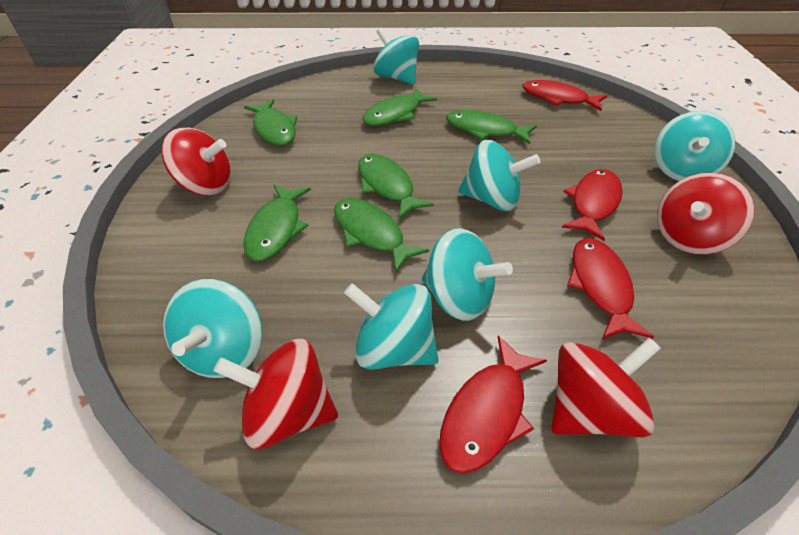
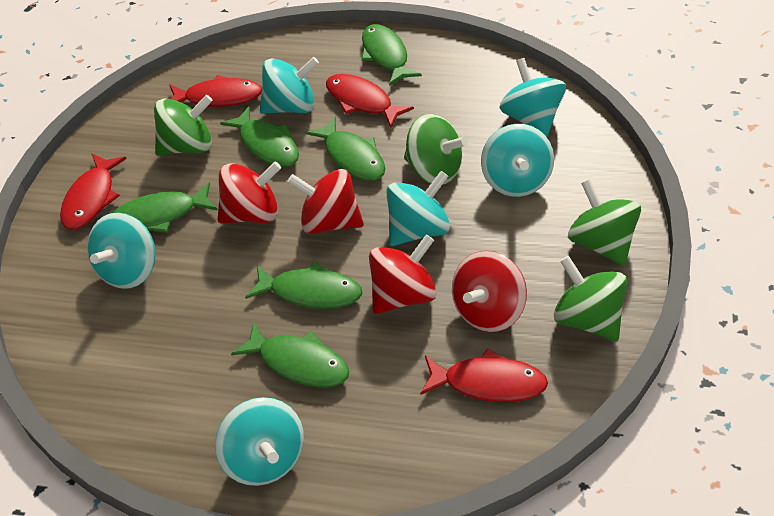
green spinning top: none = 0 -> [154,95,213,156] [404,114,468,185] [554,256,627,341] [568,179,641,266] = 4

